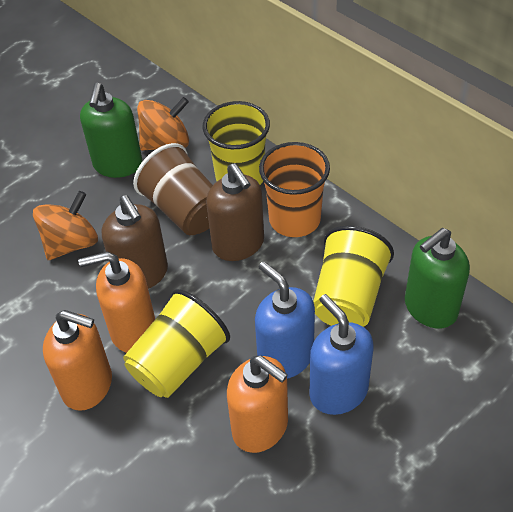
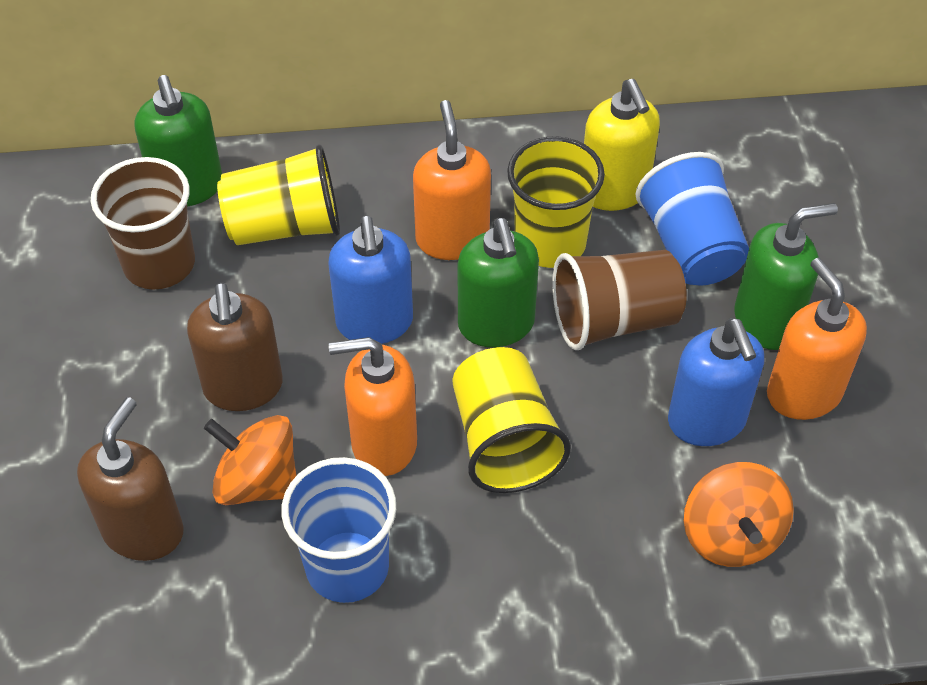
blue cup: none = 0 -> [281,457,396,603] [636,152,749,286] = 2
brown cup: [133,143,213,235] = 1 -> [91,157,195,290] [552,250,687,350] = 2
green soap dispenser: [80,83,142,178] [405,228,470,329] = 2 -> [135,75,222,207] [458,218,539,347] [734,203,838,350] = 3
orange cup: [259,142,330,237] = 1 -> none = 0
yellow soap dispenser: none = 0 -> [584,79,660,211] = 1

